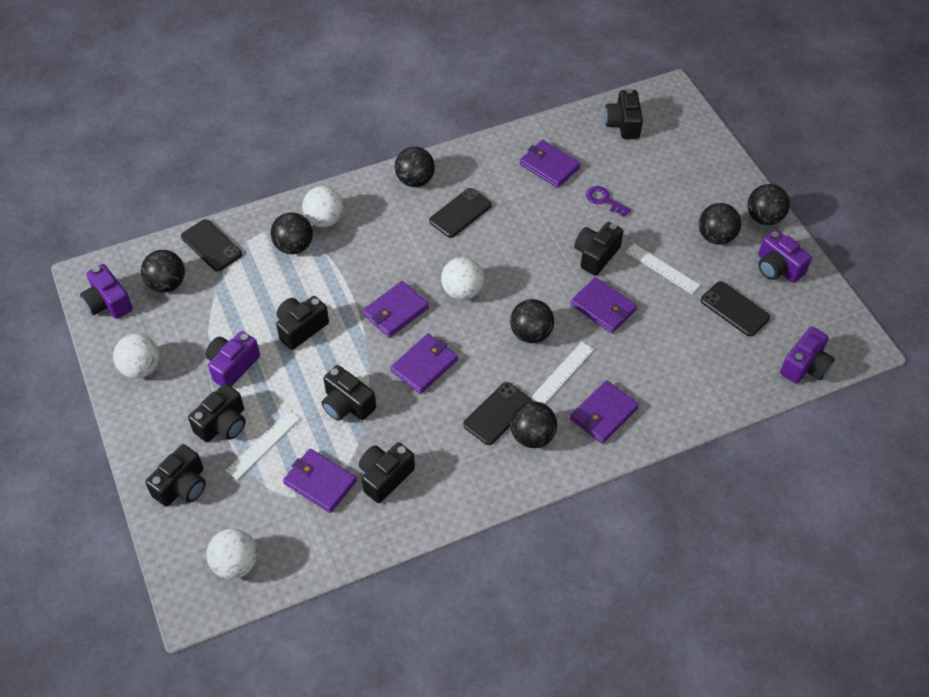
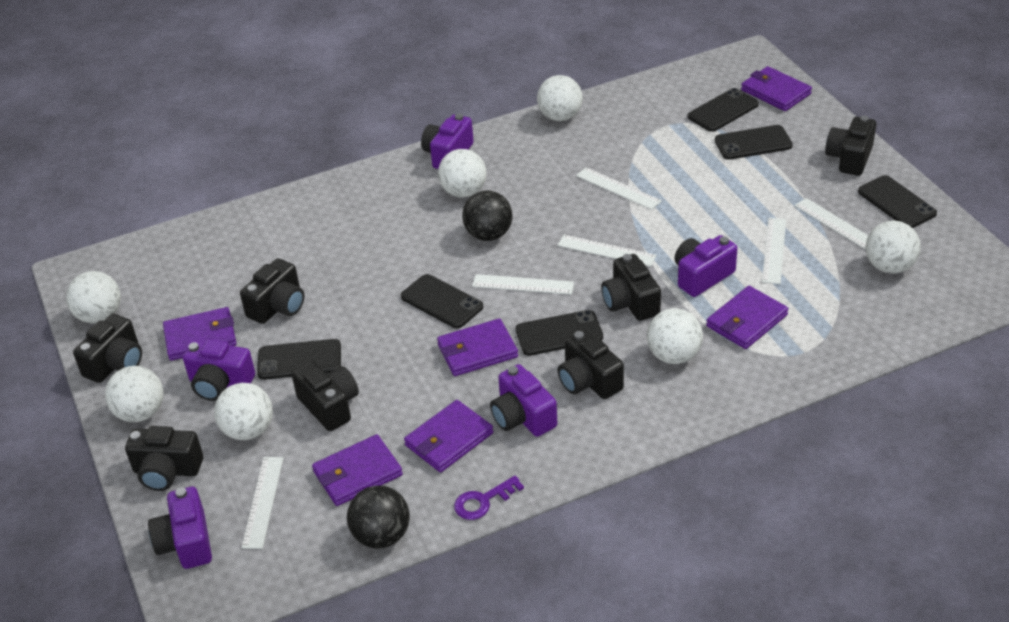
black ball: [141,250,185,293] [270,212,313,254] [395,147,435,187] [510,299,554,343] [510,401,557,448] [699,203,741,245] [748,184,790,225] = 7 -> [347,485,410,548] [462,191,512,241] = 2
black phone: [181,219,242,271] [429,188,492,238] [463,382,532,445] [701,281,770,337] = 4 -> [257,339,341,380] [401,274,483,328] [516,310,603,356] [688,88,759,132] [715,125,793,160] [858,175,937,228] = 6
purple camera: [80,264,133,319] [206,331,260,386] [758,230,812,283] [780,327,835,383] = 4 -> [148,486,212,569] [183,339,255,401] [421,114,474,169] [490,364,557,437] [675,235,737,297] = 5
white ball: [113,334,160,379] [206,528,258,579] [302,186,344,227] [441,257,484,300] = 4 -> [66,271,121,323] [105,366,163,422] [214,383,273,440] [438,149,487,197] [537,75,583,121] [647,308,703,364] [866,221,921,274] = 7
white ruler: [226,410,300,480] [531,342,594,404] [626,243,700,294] = 3 -> [241,457,283,549] [472,274,574,294] [558,235,656,267] [576,167,662,210] [762,218,786,284] [795,198,868,250] = 6

